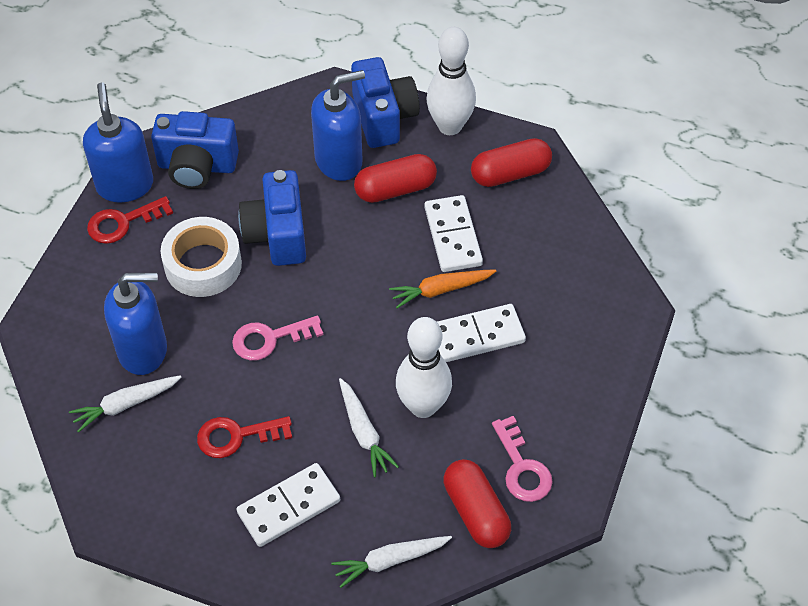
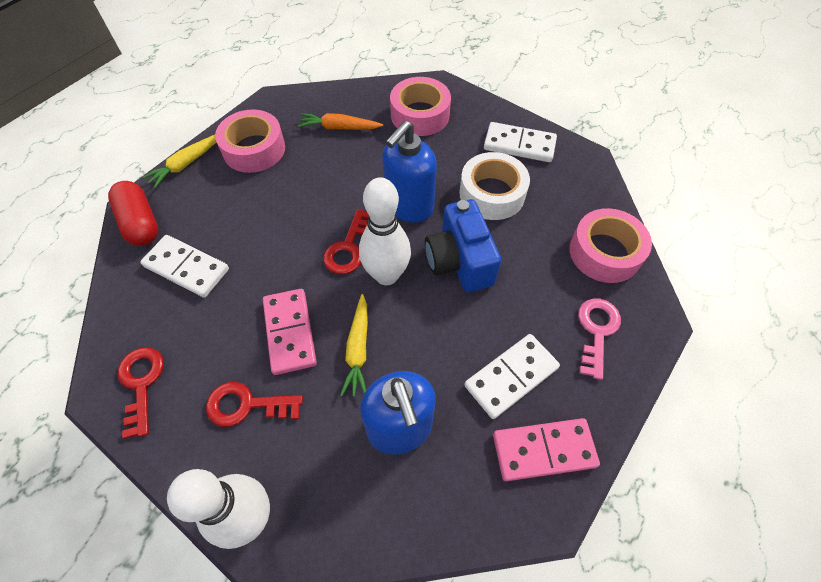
blue camera: [151,111,239,189] [238,170,306,266] [351,57,420,148] = 3 -> [425,199,501,292] = 1
blue soap dispenser: [83,82,153,203] [104,273,167,375] [311,70,365,181] = 3 -> [360,371,436,455] [382,121,437,223] = 2
pink domino: none = 0 -> [263,289,317,375] [493,418,600,481] = 2
pink key: [232,315,323,361] [492,416,553,502] = 2 -> [578,298,621,380] = 1
pink tape: none = 0 -> [215,110,285,173] [390,77,451,136] [570,208,652,283] = 3
red capsule: [354,154,437,203] [444,459,511,548] [471,138,552,187] = 3 -> [108,181,158,246] = 1
red key: [87,196,173,244] [197,416,292,458] = 2 -> [118,347,164,439] [206,382,303,427] [323,209,369,274] = 3
white carrot: [69,375,181,433] [331,536,452,588] [339,378,399,477] = 3 -> none = 0
yellow carrot: none = 0 -> [142,135,216,188] [340,294,368,396] = 2

